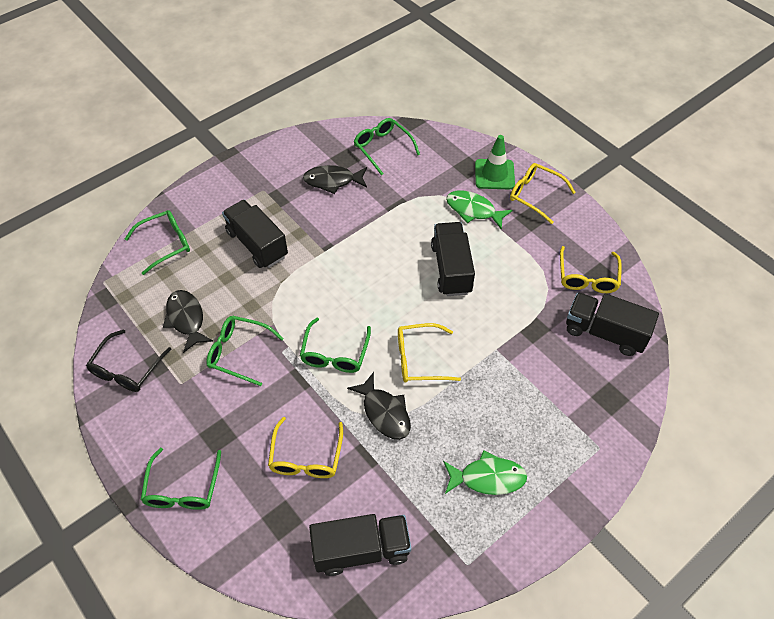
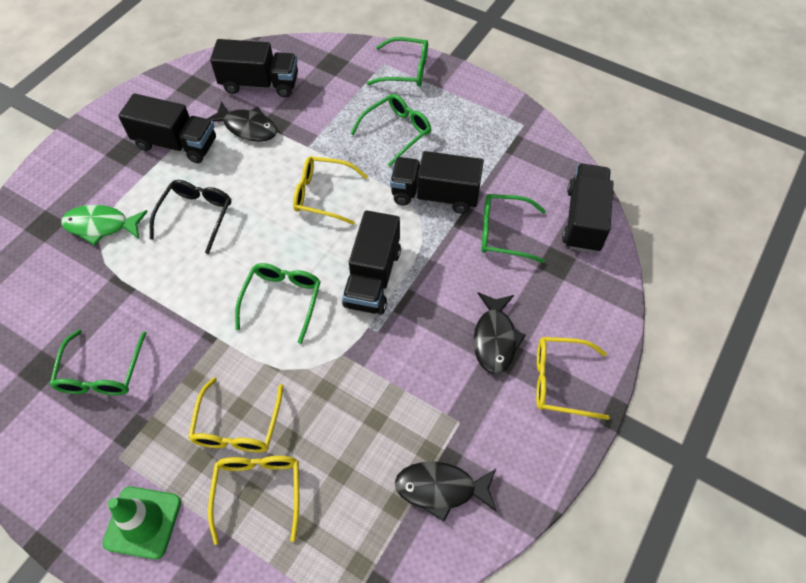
black truck: [222,200,288,268] [309,514,411,576] [431,222,475,296] [566,292,659,356] = 4 -> [118,93,216,163] [210,39,298,97] [342,210,401,314] [390,151,484,214] [562,164,614,253] = 5
green fish: [443,450,527,495] [446,190,513,230] = 2 -> [61,205,148,246] = 1

